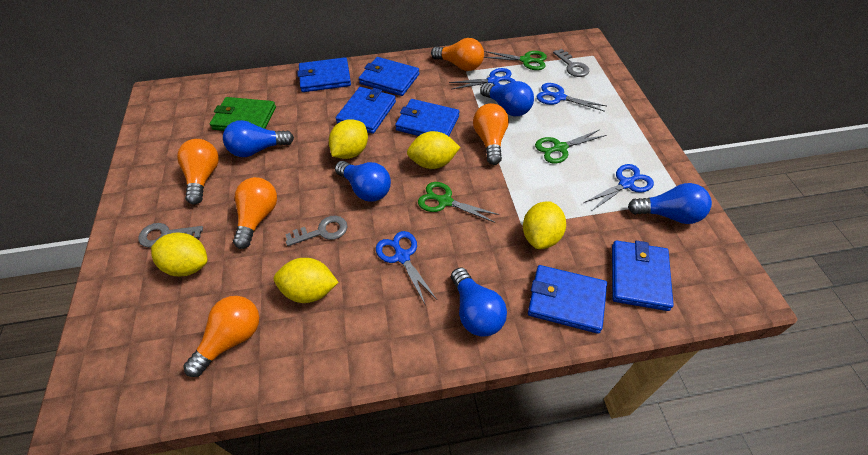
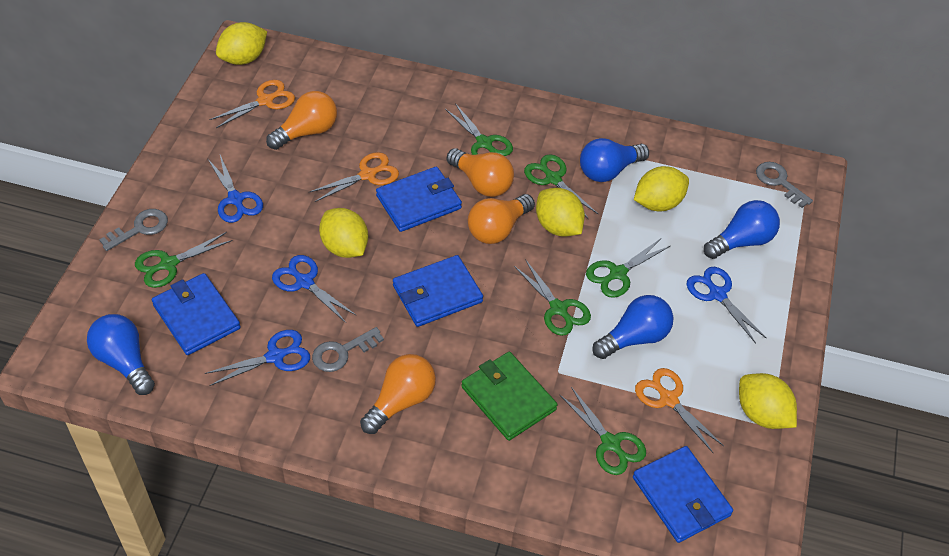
blue light bulb: [223,120,294,157] [335,161,391,202] [451,267,507,337] [480,81,534,116] [628,183,712,224] = 5 -> [87,314,155,395] [580,138,649,182] [592,295,674,359] [704,200,780,259] = 4
blue wallet: [297,57,351,92] [336,87,396,134] [359,57,419,96] [395,99,459,136] [528,265,607,334] [612,240,674,311] = 6 -> [152,273,241,355] [376,167,462,232] [393,255,483,327] [633,446,733,543] = 4
green scissors: [418,182,499,223] [484,51,547,70] [535,130,606,163] = 3 -> [135,232,233,288] [445,103,513,156] [514,259,591,336] [524,155,598,219] [560,387,646,475] [586,239,670,298] = 6
orange light bulb: [177,139,219,205] [183,296,259,377] [233,177,277,249] [431,38,484,71] [473,103,509,165] = 5 -> [266,91,337,150] [360,354,436,434] [447,148,514,197] [468,194,535,244] = 4
orange scissors: none = 0 -> [209,80,295,128] [310,152,399,202] [635,368,724,453] = 3

